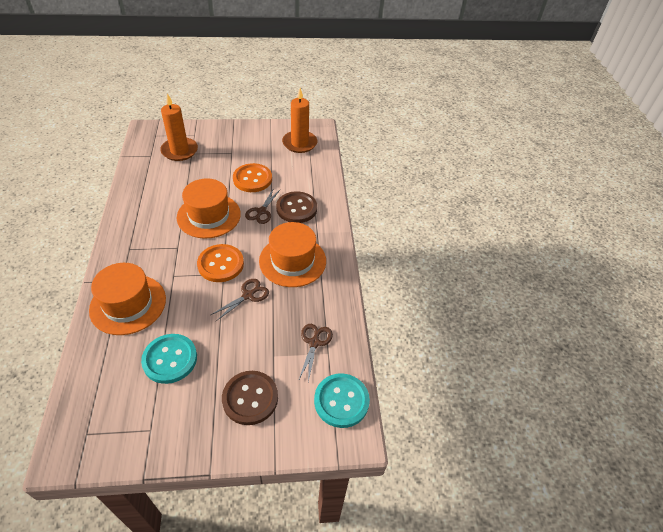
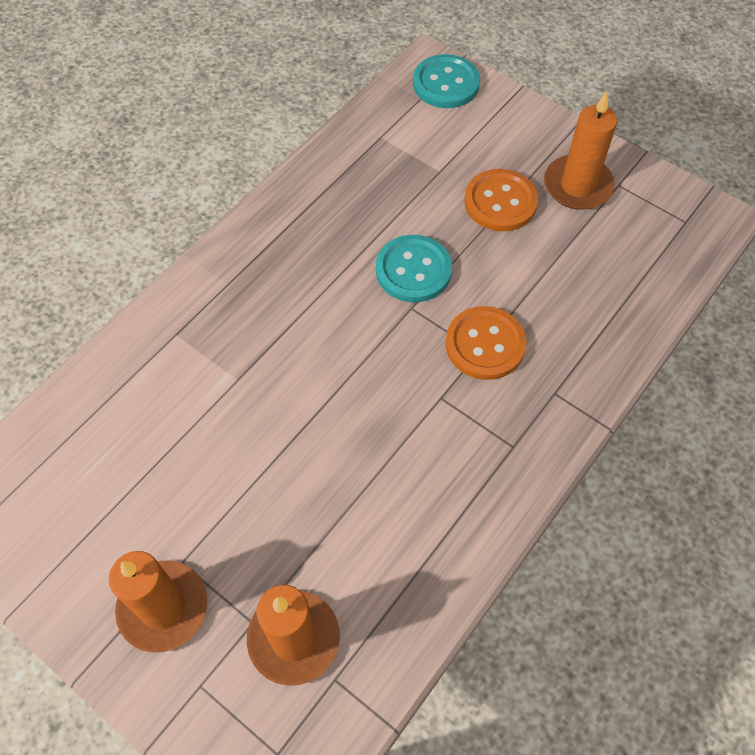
brown button: [222,371,278,425] [276,191,317,223] = 2 -> none = 0
brown scissors: [211,279,269,321] [245,188,280,224] [298,324,333,382] = 3 -> none = 0
orange candle: [160,93,198,161] [282,88,317,153] = 2 -> [109,551,207,653] [247,585,340,686] [544,92,617,210] = 3
orange hat: [89,263,166,335] [177,178,241,239] [259,222,326,287] = 3 -> none = 0

